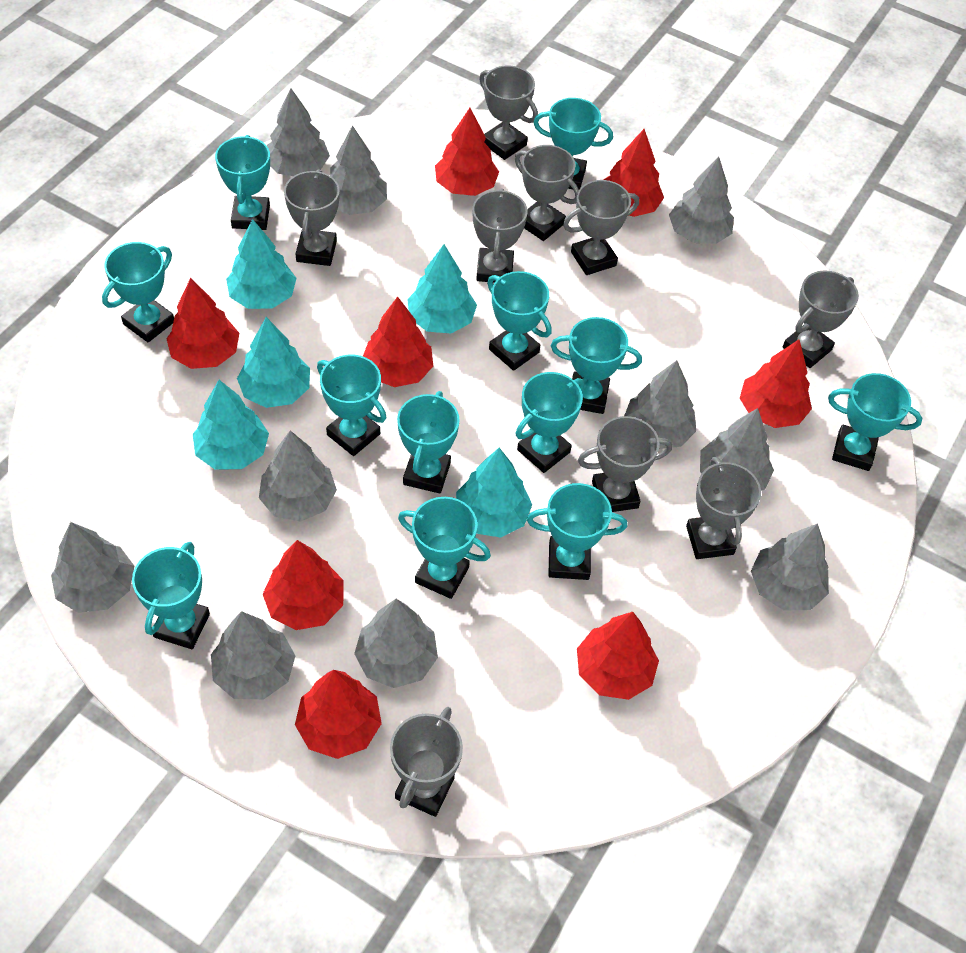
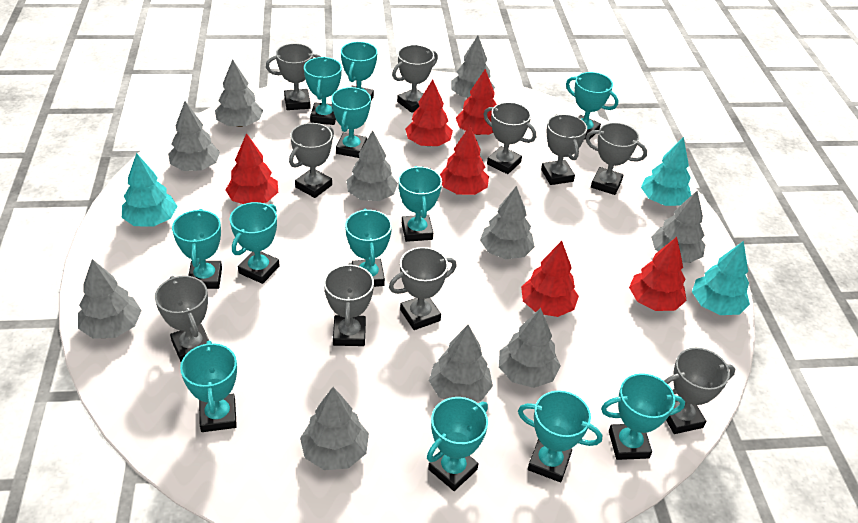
grey trophy: [284,169,340,266] [390,707,463,817] [472,188,528,283] [479,65,538,160] [515,145,579,241] [563,180,639,275] [578,416,672,512] [686,457,761,559] [783,270,859,368] = 9 -> [155,276,209,362] [266,43,321,110] [289,123,334,198] [324,263,374,346] [389,247,457,330] [392,45,438,113] [483,102,536,174] [541,114,587,185] [586,123,647,195] [664,348,735,434] = 10
red tree: [166,278,239,369] [263,540,344,630] [295,670,382,759] [363,296,433,387] [435,108,499,196] [577,612,659,700] [603,129,664,217] [740,340,812,428] = 8 -> [226,133,278,204] [405,79,453,146] [440,126,489,195] [456,69,497,135] [521,241,579,317] [629,237,687,311] = 6
turquoise tree: [193,380,269,470] [226,219,297,309] [237,317,310,408] [407,244,477,334] [456,448,532,538] = 5 -> [122,153,177,227] [641,137,691,206] [692,241,750,315] = 3

